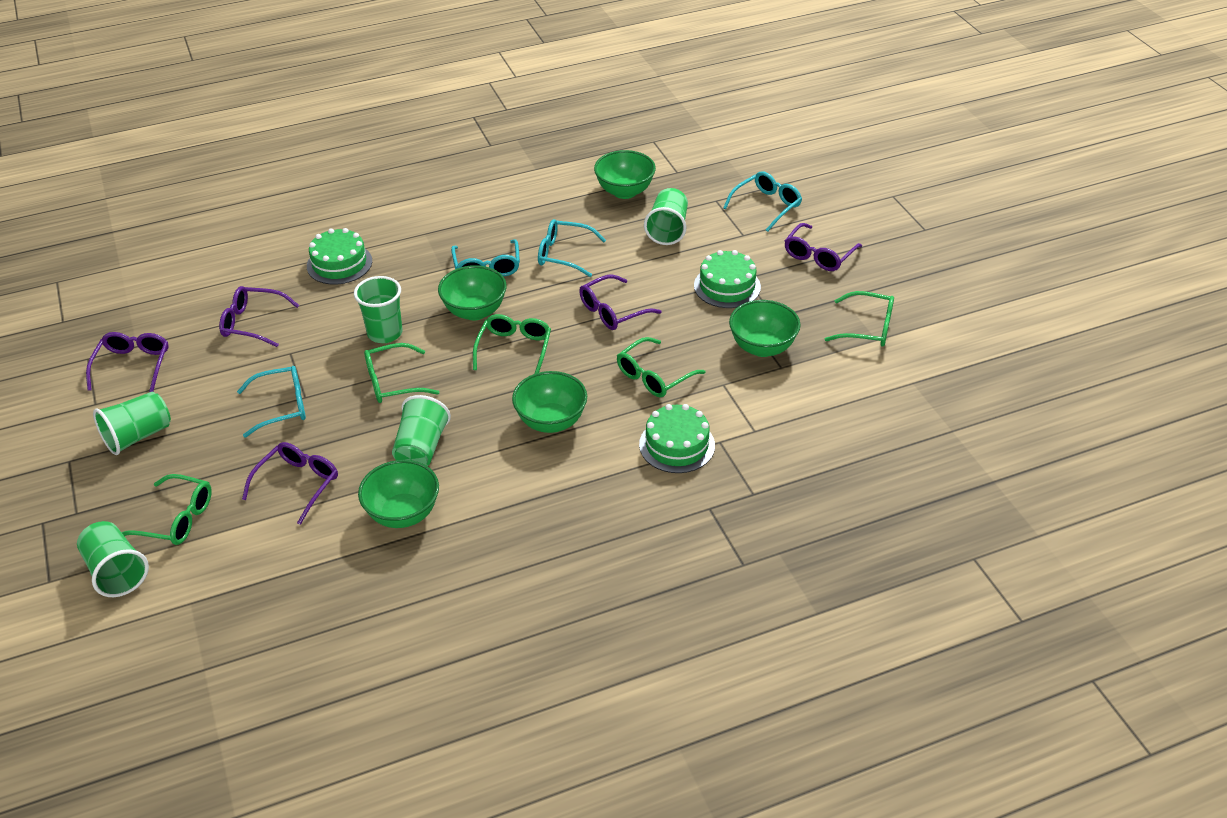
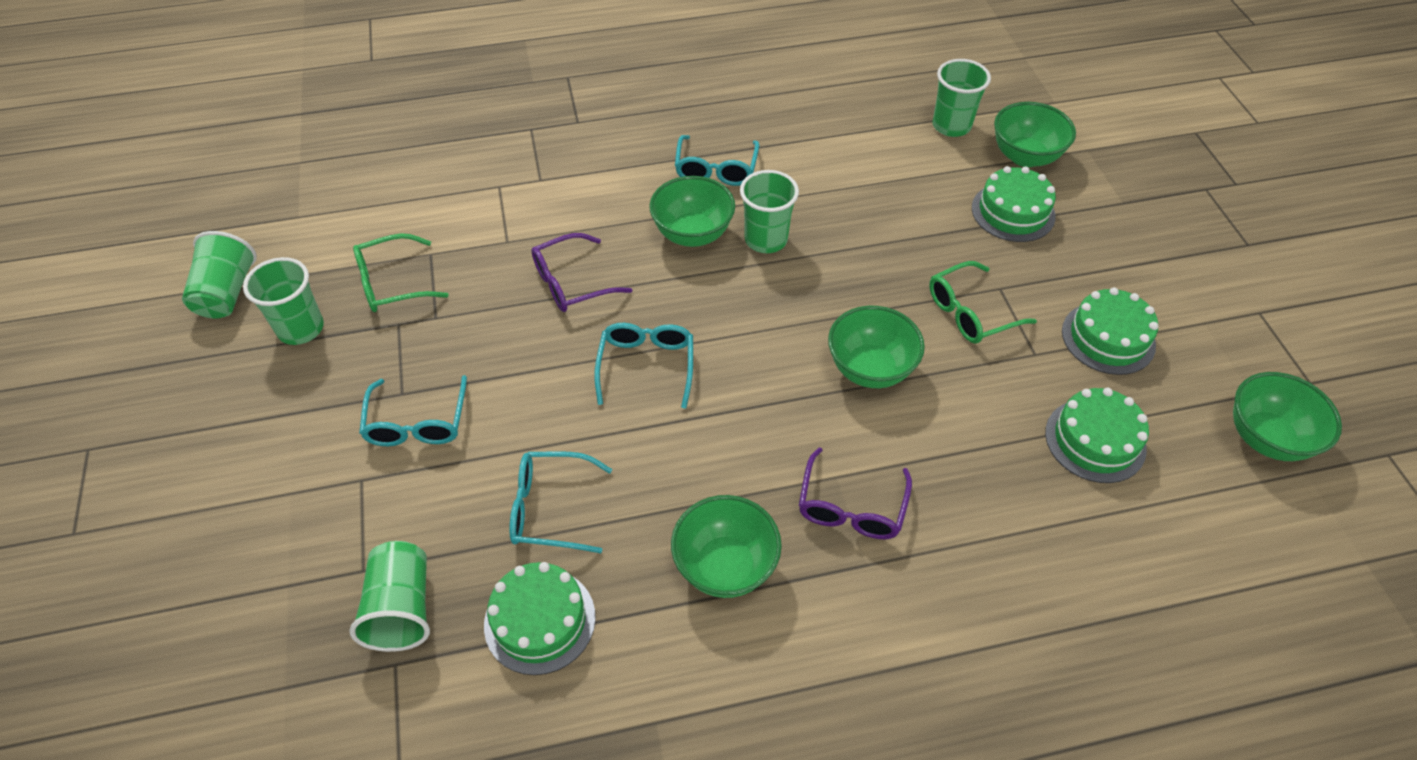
green cake: [307,228,372,285] [639,404,715,473] [694,250,761,308] = 3 -> [484,562,596,675] [972,166,1056,242] [1045,388,1149,483] [1062,287,1158,375] = 4
green glasses: [122,474,212,545] [364,343,439,403] [473,314,551,374] [617,337,705,397] [825,291,894,347] = 5 -> [353,233,449,312] [929,261,1037,344] = 2
purple glasses: [86,332,169,392] [219,286,299,347] [242,442,338,525] [579,275,662,330] [785,223,862,271] = 5 -> [531,233,632,312] [799,447,912,539] = 2

